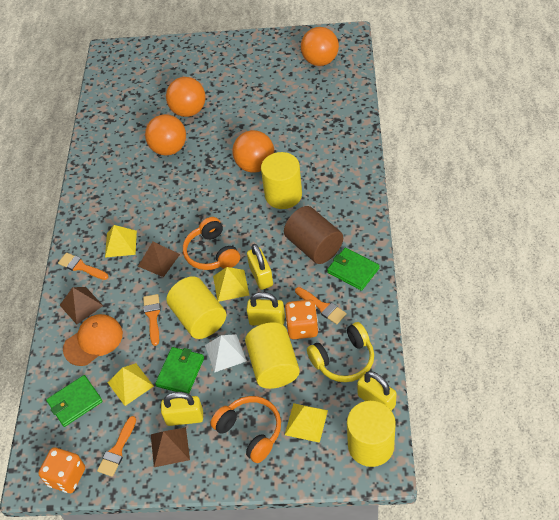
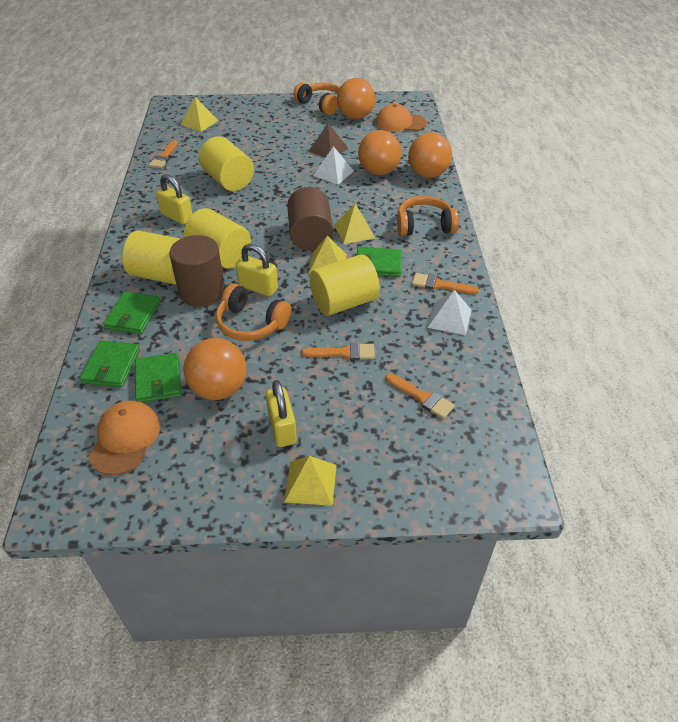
brown cylinder: [284,206,343,264] = 1 -> [169,235,225,307] [287,187,333,251] = 2
brown pyramid: [60,287,103,324] [138,242,180,277] [151,427,190,467] = 3 -> [309,123,348,158] = 1
green wallet: [46,375,103,427] [155,347,204,394] [327,248,379,291] = 3 -> [80,341,140,387] [103,292,161,334] [135,353,181,402] [355,247,402,277] = 4
orange cap: [63,314,123,366] = 1 -> [88,401,160,475] [376,104,427,132] = 2
orange dice: [38,447,85,493] [285,300,319,339] = 2 -> none = 0
orange headphones: [183,217,240,270] [211,396,281,463] = 2 -> [216,284,292,341] [293,82,340,115] [397,196,459,236] = 3
white pyramid: [205,334,247,373] = 1 -> [313,146,354,185] [427,290,471,335] = 2
yellow headphones: [307,322,374,382] = 1 -> none = 0
yellow padlock: [161,392,203,426] [246,292,285,326] [247,244,273,290] [357,371,397,411] = 4 -> [156,174,192,225] [236,244,278,297] [266,380,297,447] = 3

